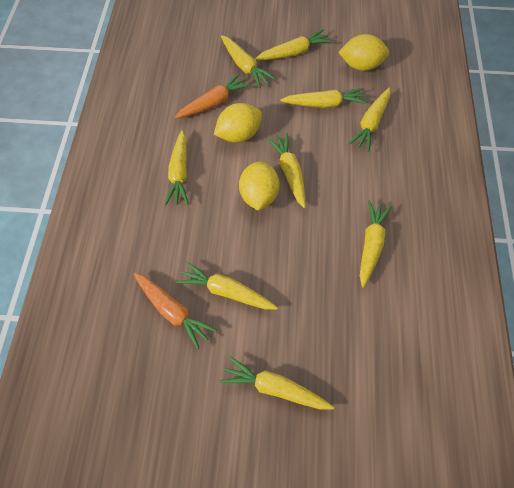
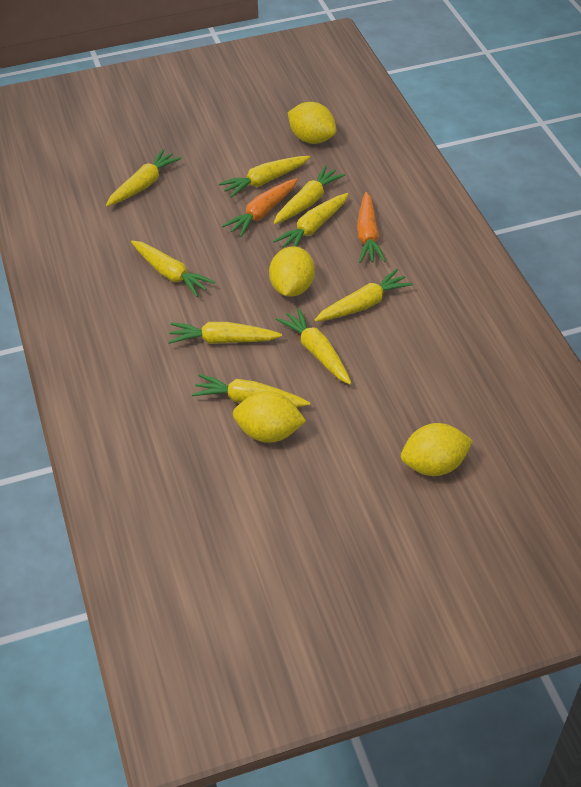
yellow lemon: [214,103,262,143] [239,161,280,210] [338,34,389,71] = 3 -> [233,391,306,443] [269,246,315,297] [288,102,336,144] [401,423,473,476] = 4

